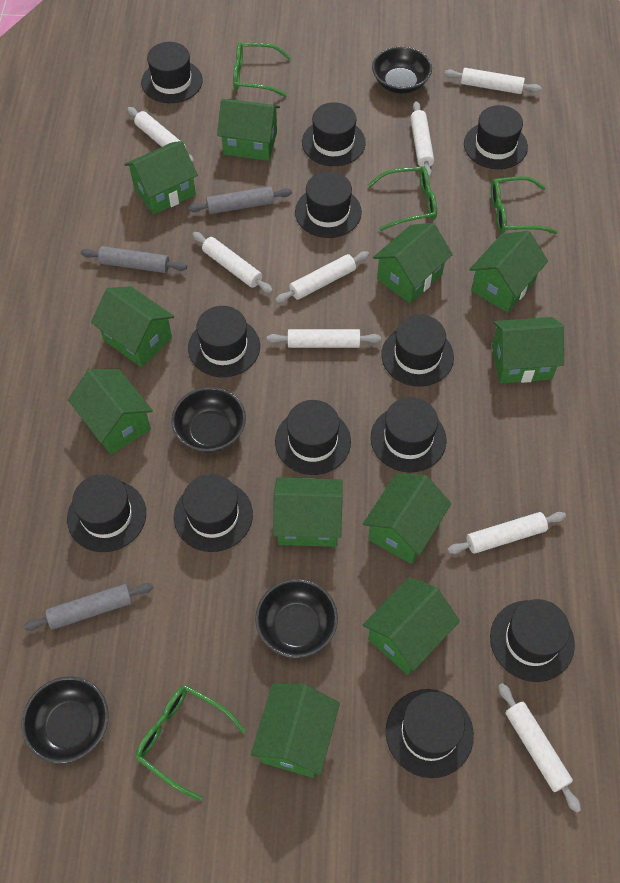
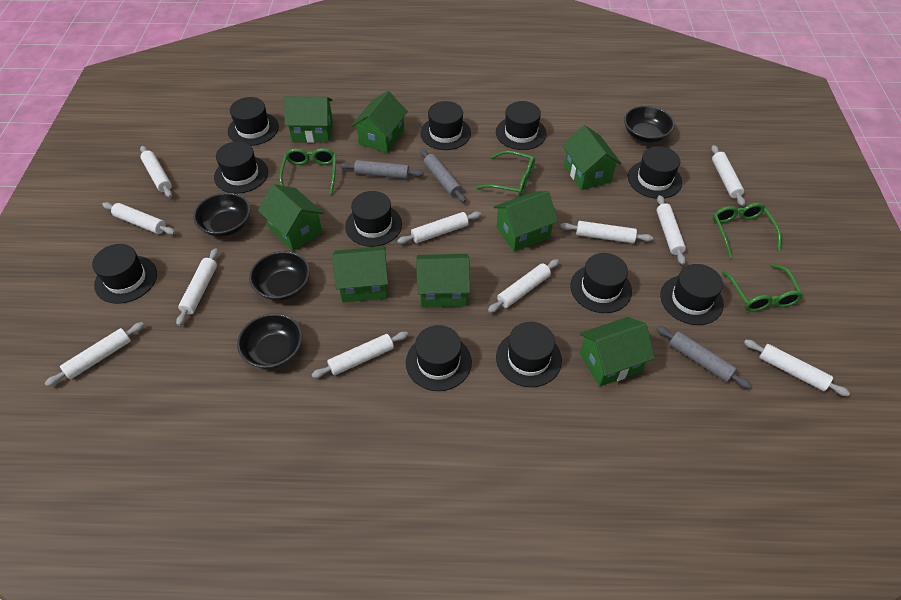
black hat: [67,474,146,552] [141,42,203,103] [174,474,253,552] [188,306,260,377] [275,400,351,475] [295,171,362,238] [302,102,366,166] [371,397,447,473] [381,314,454,387] [386,689,474,778] [464,105,528,169] [490,599,575,682] = 12 -> [92,244,157,304] [214,141,268,193] [228,97,279,146] [345,191,402,247] [406,325,472,391] [420,101,471,150] [496,101,547,150] [496,322,562,387] [570,253,632,313] [628,146,682,199] [660,264,724,325] = 11
green house: [68,369,153,455] [91,286,174,367] [124,141,198,215] [217,99,280,161] [251,684,340,778] [273,477,343,547] [363,473,451,564] [363,577,460,675] [373,223,453,303] [469,231,548,313] [492,317,564,383] = 11 -> [258,184,324,251] [284,97,333,143] [332,246,388,303] [352,91,408,153] [416,254,470,308] [494,191,558,252] [562,125,621,190] [579,317,655,387] = 8
white rolling pin: [127,107,194,163] [192,232,273,293] [267,329,381,348] [275,251,369,303] [410,101,434,178] [444,68,542,94] [447,512,566,554] [498,683,581,813] = 8 -> [45,322,144,386] [102,202,175,235] [140,146,172,198] [176,248,218,326] [311,331,408,378] [397,211,481,244] [488,259,559,313] [560,221,653,243] [656,195,686,265] [711,145,745,206] [744,340,850,396] = 11

